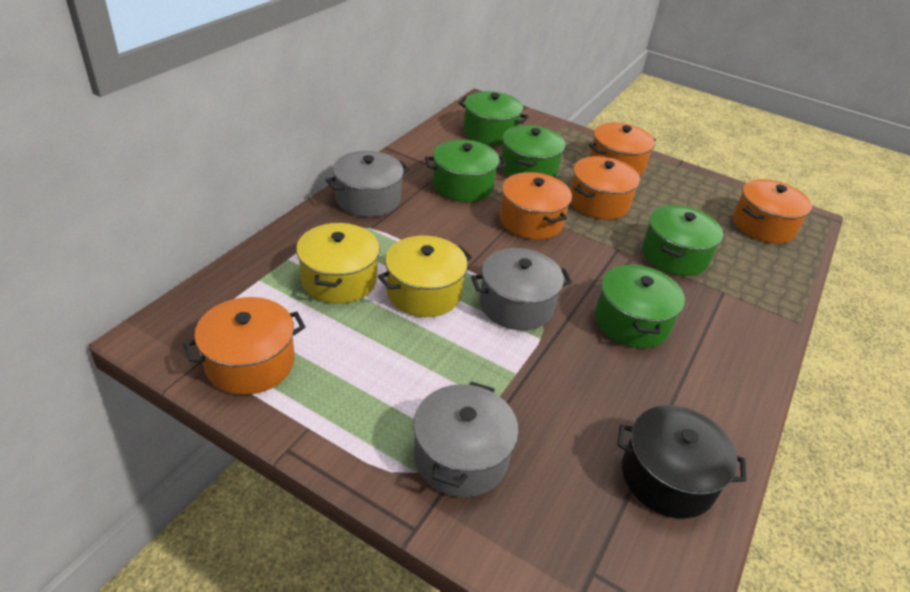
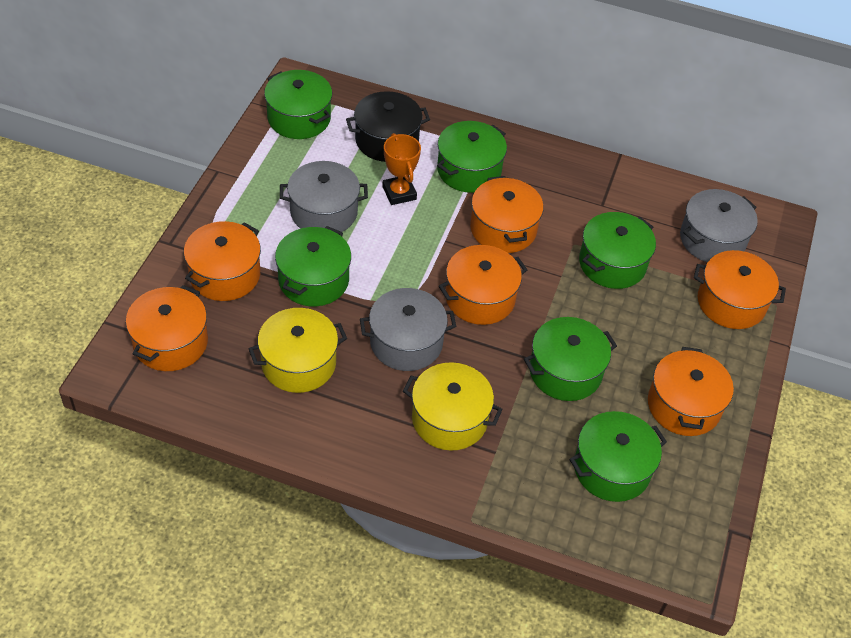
green pot: [425,139,507,202] [458,91,529,145] [500,125,565,177] [595,264,685,348] [642,205,723,276] = 5 -> [264,70,332,139] [275,226,351,306] [437,121,507,193] [524,317,617,401] [569,411,667,502] [579,212,656,289] = 6
orange pot: [183,297,305,395] [499,172,572,240] [570,156,640,220] [589,122,656,176] [733,179,812,244] = 5 -> [126,285,208,371] [184,221,261,301] [439,245,527,325] [470,176,544,253] [648,347,734,436] [694,250,786,329] = 6
orange trophy: none = 0 -> [382,133,421,205] = 1

